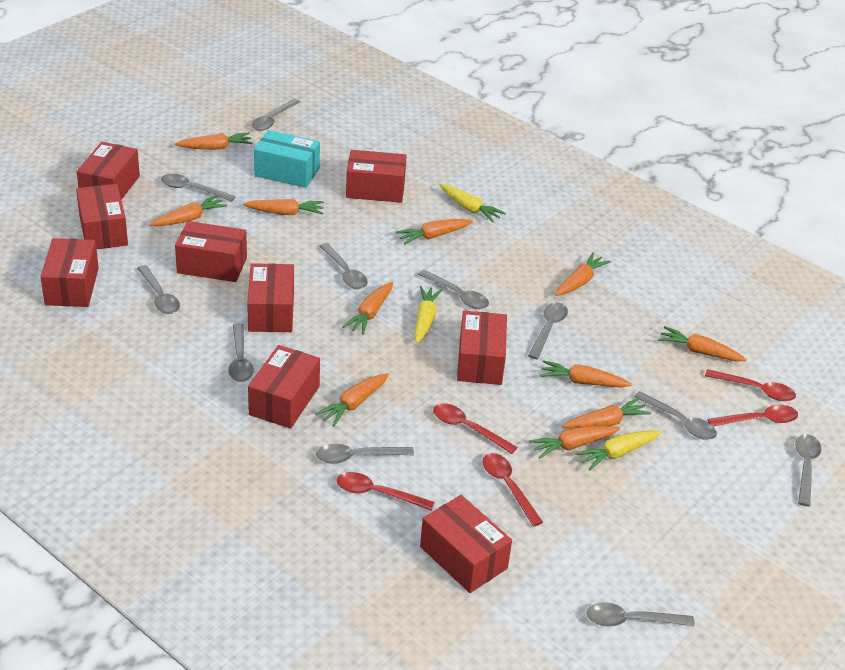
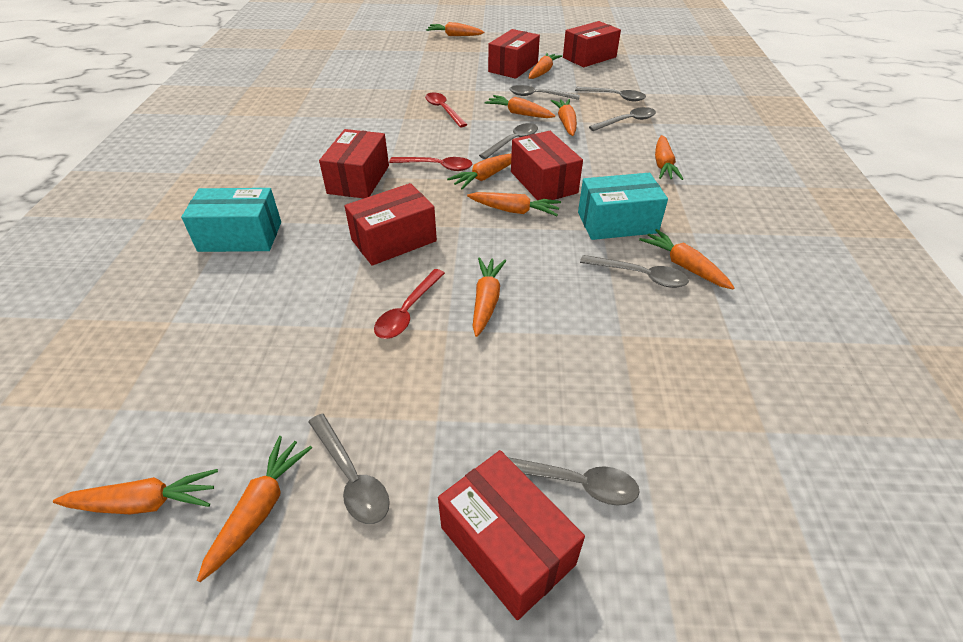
grey spoon: [137,265,180,314] [161,174,236,202] [228,323,254,382] [252,99,300,131] [316,444,414,464] [320,243,368,289] [418,270,489,309] [528,302,568,359] [586,602,695,627] [634,391,717,440] [795,434,821,506] = 11 -> [309,414,390,524] [479,123,538,159] [493,454,640,506] [509,85,580,100] [575,87,646,101] [580,255,689,288] [589,107,656,131] = 7
red box: [41,238,99,307] [76,184,128,249] [77,142,140,200] [175,221,247,282] [247,263,294,332] [248,345,320,429] [346,150,407,203] [420,495,512,593] [457,311,507,385] = 9 -> [319,129,389,198] [344,183,437,266] [438,450,585,620] [488,29,540,79] [511,131,583,200] [563,21,621,67] = 6
red spoon: [337,472,435,510] [433,403,518,454] [483,453,543,527] [705,369,796,401] [707,405,798,426] = 5 -> [374,269,445,339] [389,157,472,171] [425,93,467,127] = 3
turquoise box: [254,130,320,188] = 1 -> [181,188,281,252] [578,173,668,240] = 2
yellow carrot: [414,286,443,343] [440,184,506,222] [575,430,661,470] = 3 -> none = 0

